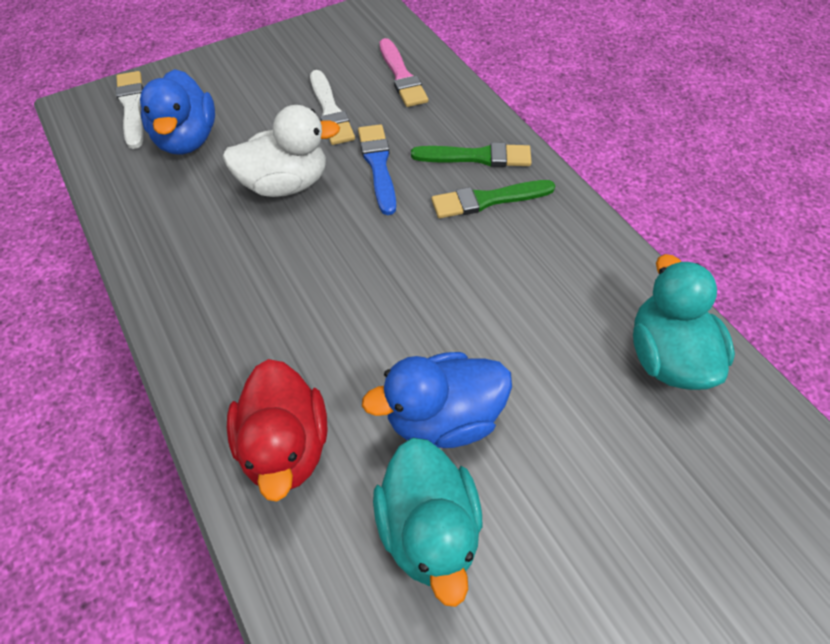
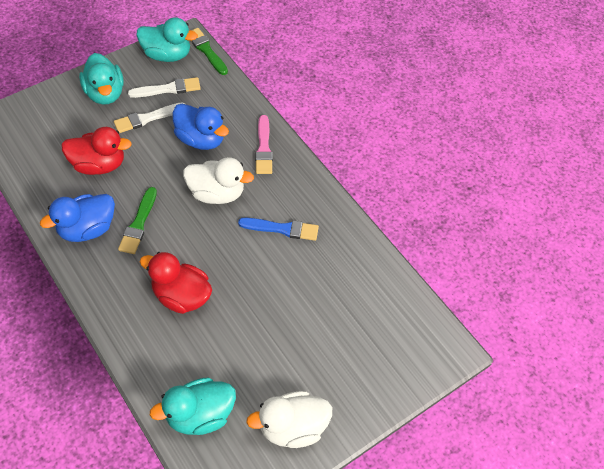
red duck: [227,359,328,501] = 1 -> [61,127,132,175] [140,252,212,314] = 2
turquoise duck: [373,437,483,607] [633,254,735,390] = 2 -> [79,53,124,105] [137,17,198,62] [150,378,236,435] = 3
white duck: [222,105,340,197] = 1 -> [183,157,254,204] [246,391,332,448] = 2

